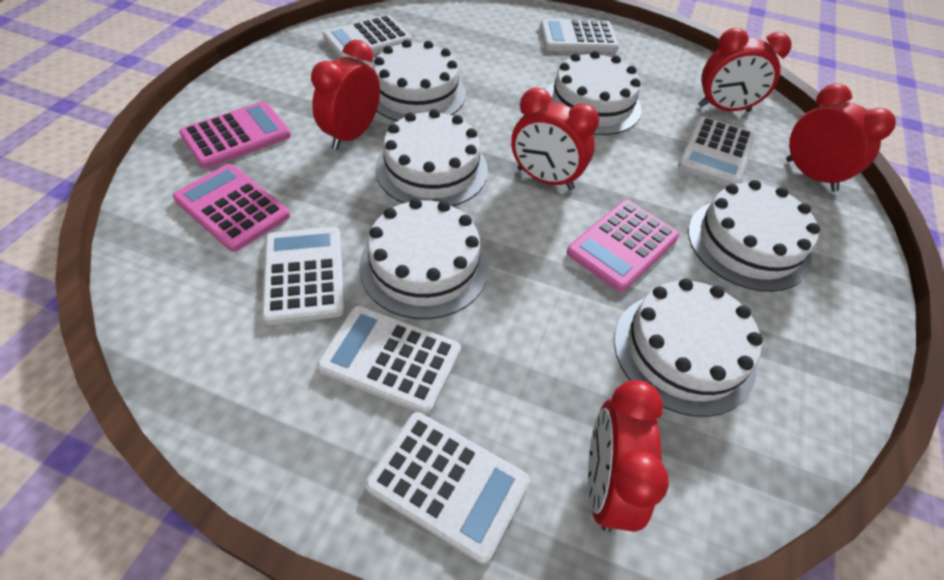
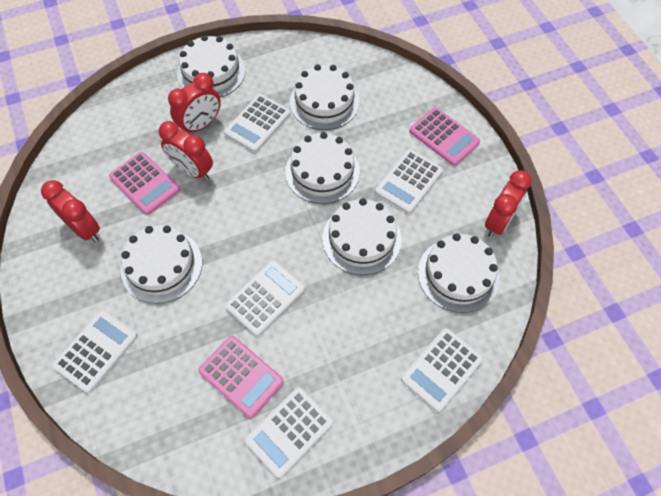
red clock: [311,40,380,150] [511,88,599,190] [588,380,669,532] [698,28,791,112] [786,84,896,192] = 5 -> [41,180,100,242] [159,121,213,180] [168,73,221,133] [485,170,532,238] = 4

